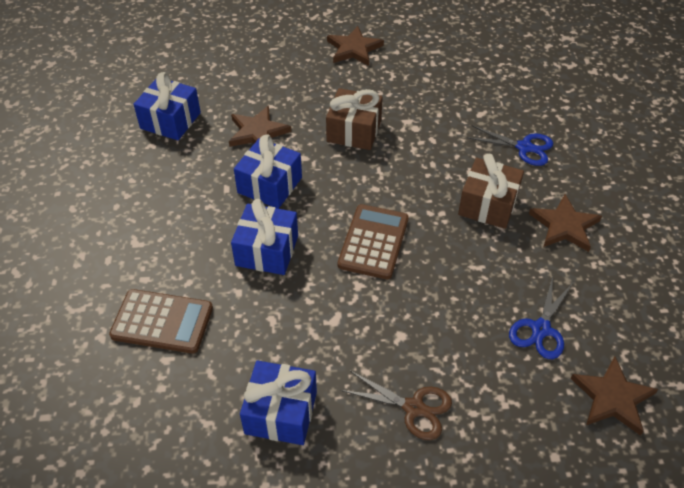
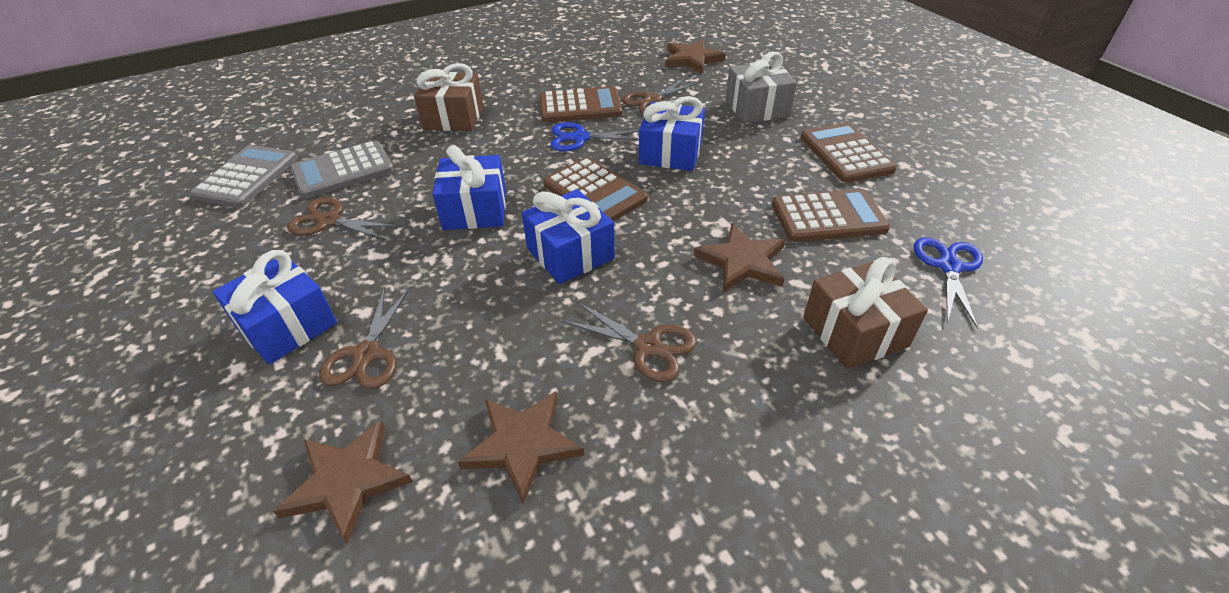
brown calculator: [109,289,213,354] [338,204,409,279] = 2 -> [540,86,622,122] [543,157,648,221] [772,189,890,242] [801,122,897,183] = 4
brown scissors: [341,371,452,440] = 1 -> [287,197,401,241] [319,286,411,389] [562,302,697,382] [622,77,701,114] = 4
grey calculator: none = 0 -> [190,145,298,208] [290,140,394,199] = 2
grey gift: none = 0 -> [726,52,797,123] = 1

